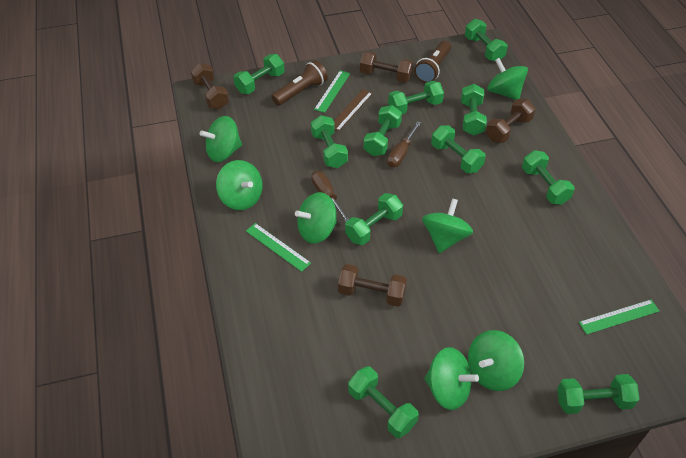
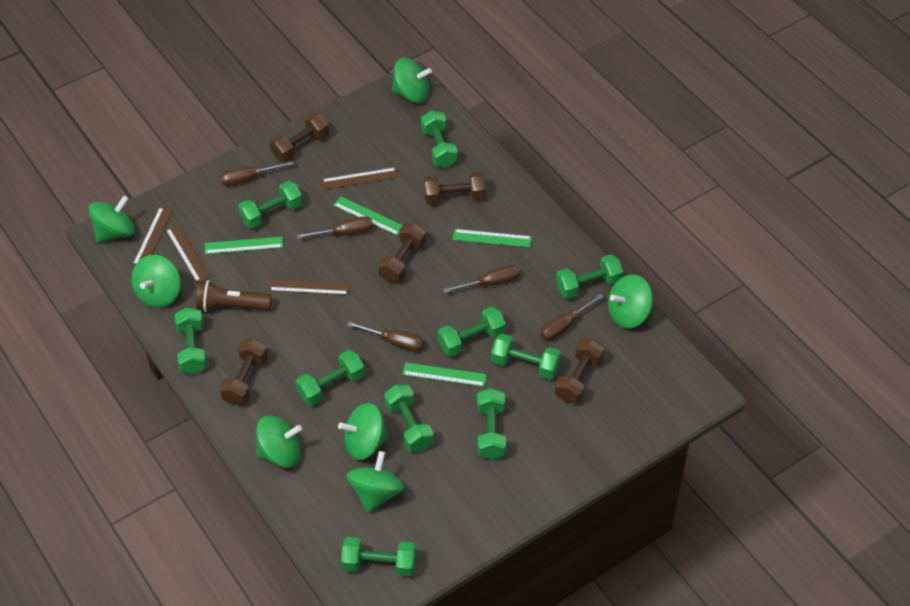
brown dumbbell: [191,63,229,109] [338,264,407,307] [360,51,413,83] [486,99,535,143] = 4 -> [219,338,268,405] [270,113,329,162] [378,223,426,282] [423,172,486,204] [555,339,604,403] = 5
brown flashlight: [271,60,328,106] [414,41,451,83] = 2 -> [196,280,272,312] = 1
brown ruler: [334,89,373,132] = 1 -> [133,207,173,266] [166,225,210,282] [269,279,350,295] [322,167,398,190] = 4
brown screwdriver: [311,171,349,222] [387,121,421,167] = 2 -> [220,161,294,186] [297,216,373,239] [347,321,424,352] [443,265,519,293] [540,293,604,341] = 5
green dumbbell: [234,54,285,94] [311,115,348,168] [345,193,403,245] [348,366,419,438] [363,105,402,156] [388,81,444,114] [431,126,486,173] [461,84,487,136] [465,19,508,62] [522,150,575,205] [557,374,640,414] = 11 -> [175,307,207,374] [238,181,303,229] [296,350,365,406] [341,537,416,577] [384,385,434,452] [421,110,458,168] [438,307,506,357] [477,388,506,460] [491,334,561,379] [556,254,623,299] = 10
green ruler: [246,223,311,272] [314,70,350,113] [579,300,659,335] = 3 -> [205,237,283,254] [333,196,402,236] [402,363,487,387] [453,229,532,247] = 4

